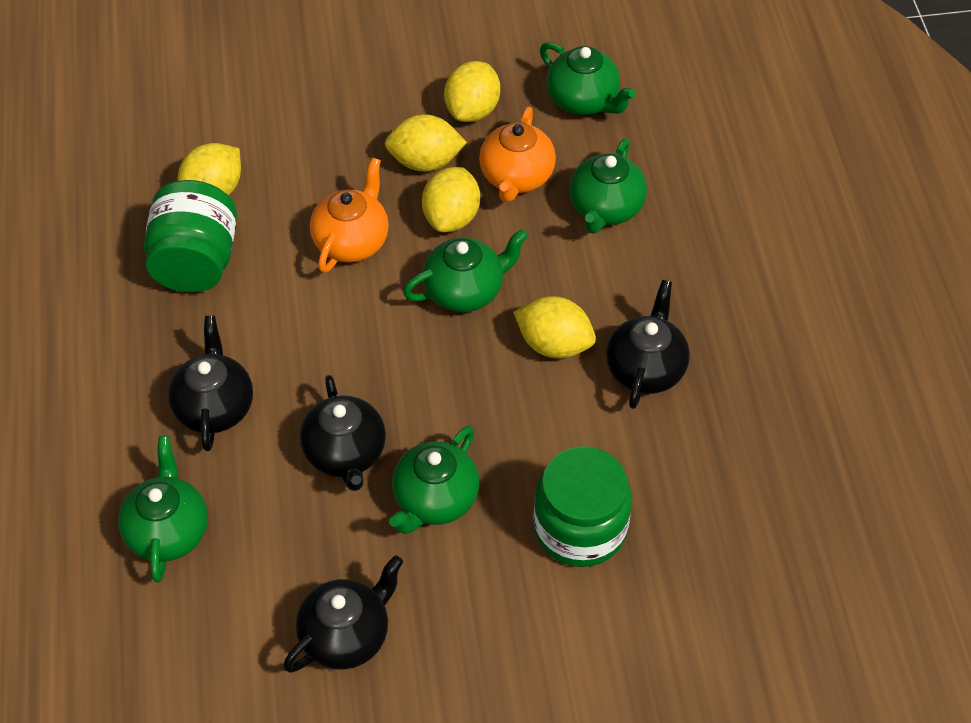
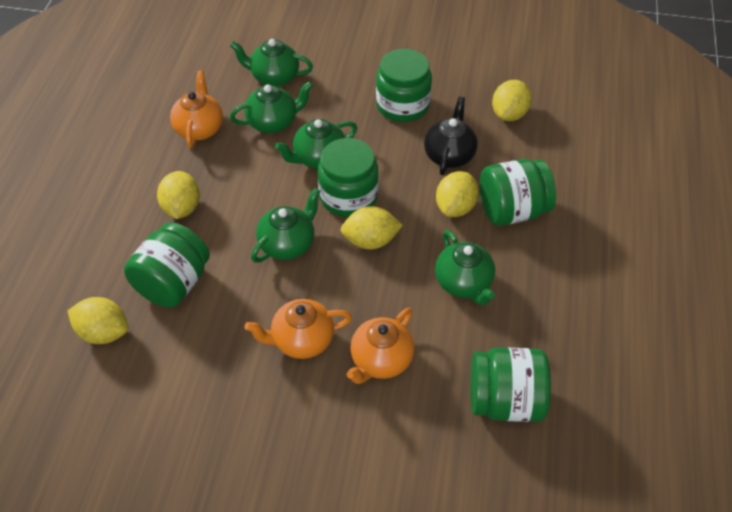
black teapot: [168,315,253,451] [283,555,403,673] [300,375,386,491] [606,280,690,409] = 4 -> [424,97,478,175] = 1
green jar: [144,180,237,292] [534,446,632,567] = 2 -> [124,222,210,308] [318,138,379,217] [376,49,432,122] [470,347,551,422] [480,159,556,226] = 5
orange teapot: [310,157,389,273] [479,107,556,202] = 2 -> [170,70,223,148] [245,299,352,359] [347,308,414,384] = 3

